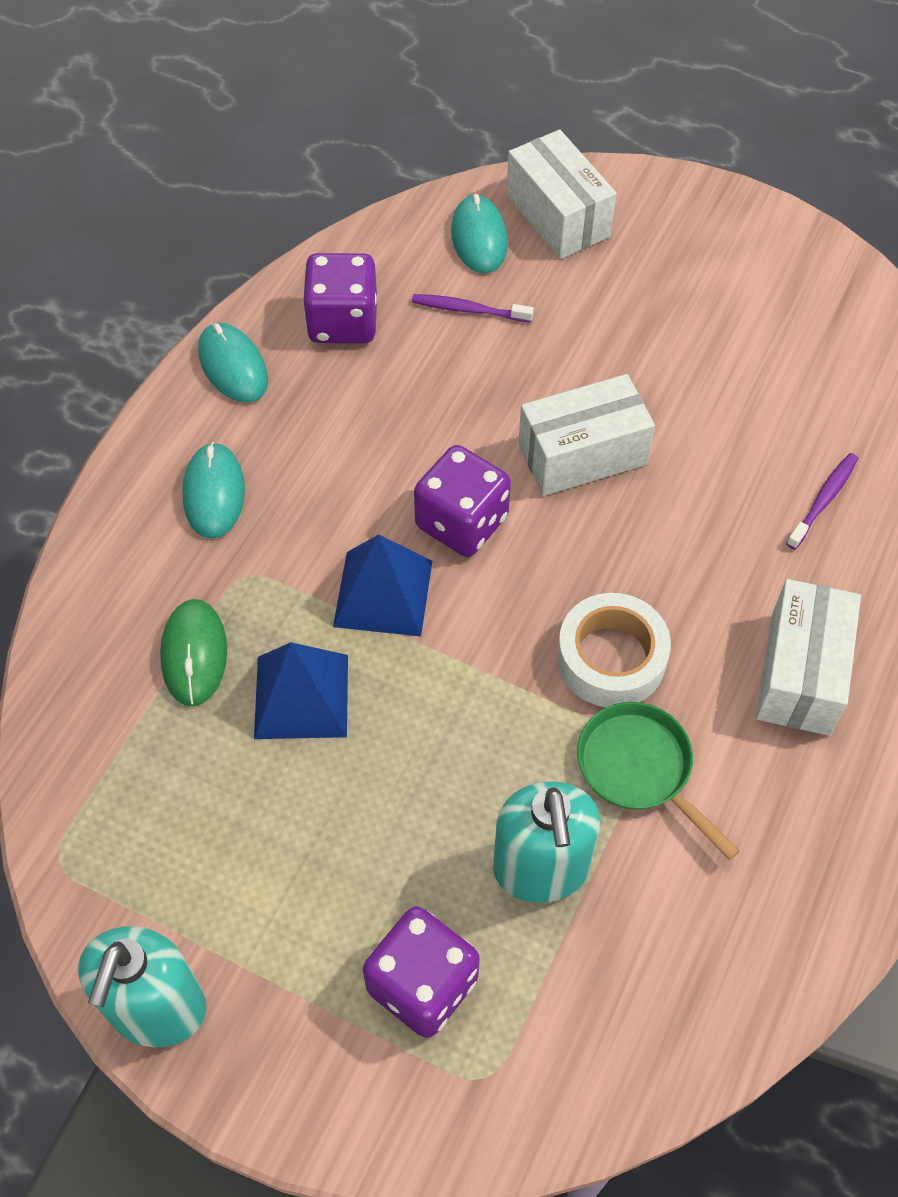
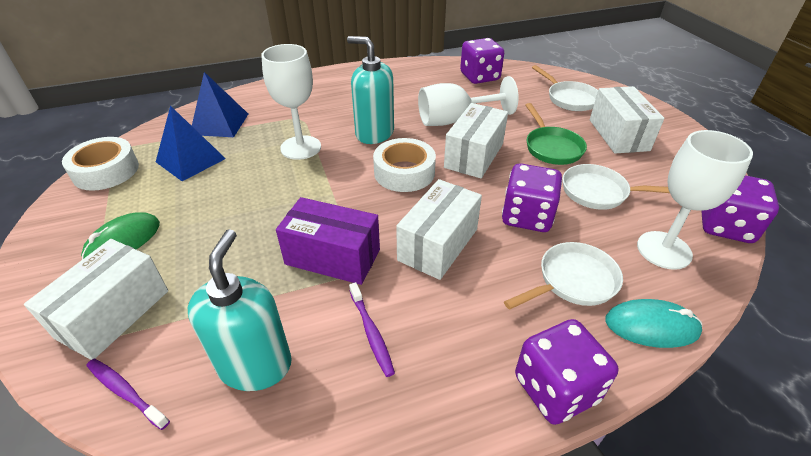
purple box: none = 0 -> [276,197,380,285] = 1
purple dice: [303,253,377,343] [363,906,480,1038] [414,445,511,557] = 3 -> [460,38,504,84] [502,163,562,232] [515,319,619,425] [701,175,779,243] = 4
turquoise mouse: [182,442,245,539] [198,323,268,403] [451,194,508,273] = 3 -> [605,299,703,348] = 1
white box: [506,130,617,259] [518,374,655,496] [756,579,861,736] = 3 -> [24,239,168,360] [396,179,482,280] [444,103,508,178] [590,86,664,153] = 4
white goblet: none = 0 -> [261,44,321,160] [418,76,519,126] [637,130,753,270] = 3
white pan: none = 0 -> [504,242,623,310] [532,65,598,111] [562,164,670,210] = 3
white tape: [557,593,671,707] = 1 -> [62,137,139,191] [373,138,436,192] = 2

